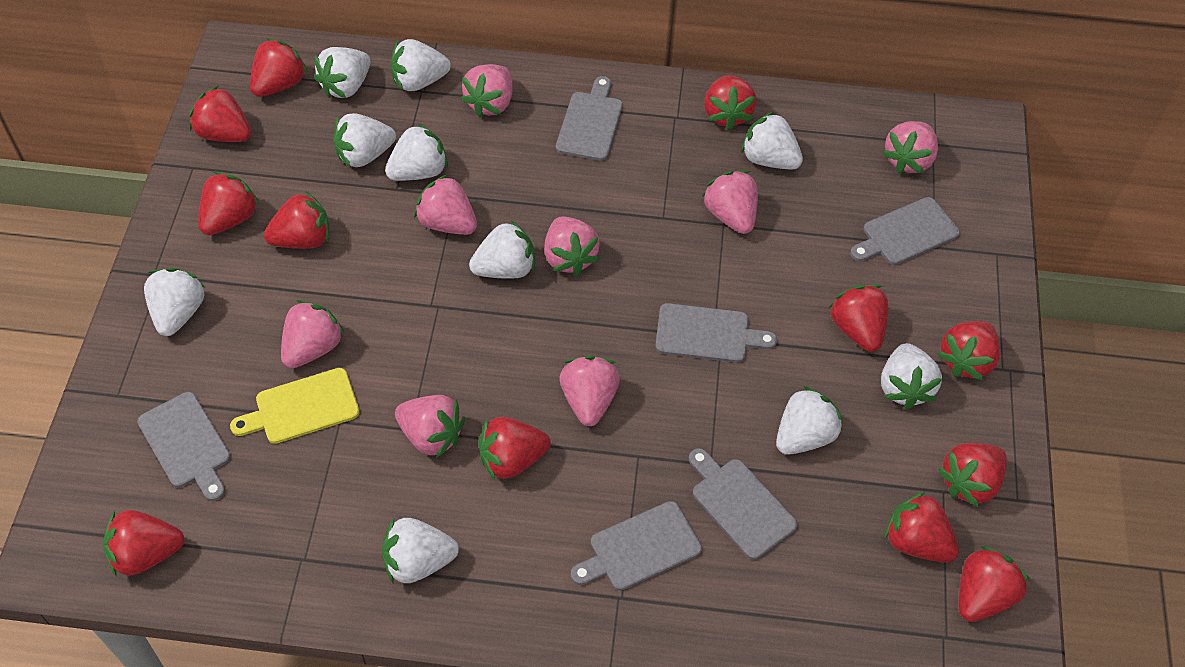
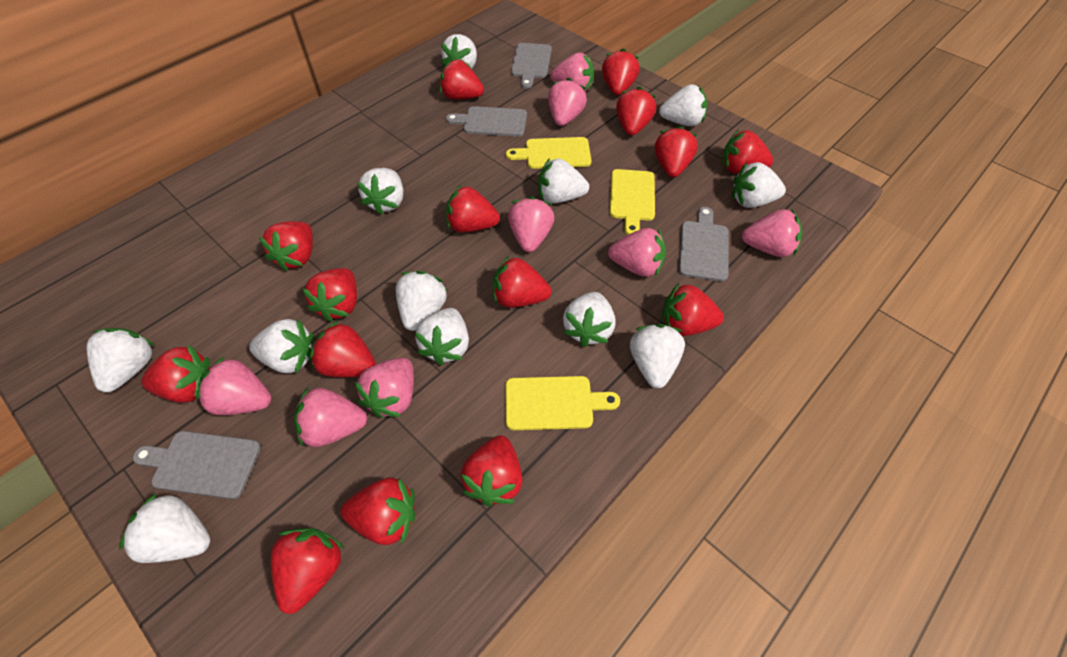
grey cutting board: [137,392,230,501] [556,76,623,161] [571,501,702,591] [655,303,777,363] [689,448,798,560] [850,197,960,265] = 6 -> [133,431,261,499] [446,106,527,137] [511,43,552,88] [679,207,729,282] = 4
red strawberry: [103,510,185,576] [189,86,251,142] [198,172,260,235] [250,38,307,97] [264,191,329,249] [479,417,551,480] [704,75,757,131] [829,285,889,352] [884,491,959,563] [937,321,1000,381] [938,443,1007,507] [959,546,1030,622] = 12 -> [141,345,210,403] [259,221,313,271] [271,528,344,614] [302,268,357,322] [310,321,376,377] [341,477,415,545] [440,60,484,100] [446,185,500,233] [461,435,523,506] [493,256,551,308] [602,48,640,95] [616,87,656,135] [655,126,698,177] [662,283,724,336] [721,130,773,174] = 15
white strawberry: [144,268,206,336] [314,47,370,98] [333,113,396,168] [382,518,459,583] [385,123,448,181] [391,39,451,91] [469,220,535,279] [741,111,803,170] [776,386,843,455] [881,343,942,409] = 10 -> [86,328,155,392] [119,493,210,563] [249,319,314,373] [357,168,403,215] [396,271,447,331] [415,308,469,365] [441,34,477,69] [538,158,589,203] [563,292,615,347] [630,324,685,388] [659,84,707,126] [732,162,786,208] = 12
yellow cutting board: [230,368,360,444] = 1 -> [506,137,591,169] [506,376,620,430] [610,169,655,235] = 3

